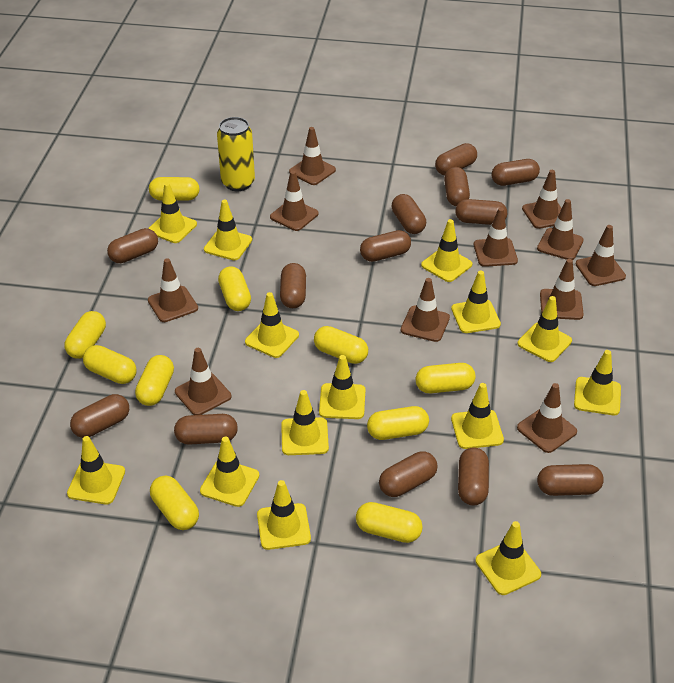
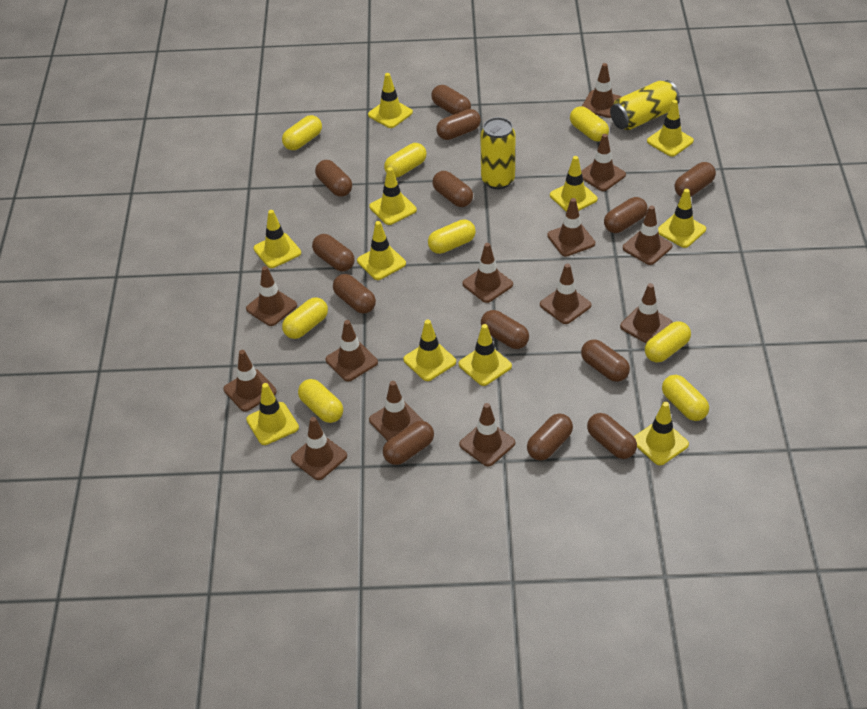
brown traffic cone: [148,258,198,322] [175,348,231,415] [270,171,319,231] [289,127,336,185] [401,278,450,342] [474,207,518,267] [517,383,577,453] [522,170,562,229] [537,199,584,260] [540,259,584,320] [575,225,626,286] = 11 -> [223,350,277,412] [246,266,297,326] [291,417,347,480] [325,320,378,381] [369,381,423,441] [459,403,515,467] [462,243,513,303] [540,263,592,324] [547,198,595,257] [581,134,626,191] [582,63,621,118] [620,283,672,343] [623,205,672,265] = 13
yellow can: [217,117,255,191] = 1 -> [480,117,515,189] [610,80,680,130] = 2
yellow capsule: [65,311,106,359] [83,345,137,384] [135,355,174,406] [149,177,199,201] [150,476,199,530] [218,266,251,311] [314,326,368,364] [356,502,423,543] [367,406,429,440] [416,363,476,393] = 10 -> [282,115,322,150] [282,297,328,339] [298,379,343,423] [384,143,427,178] [428,219,476,254] [570,106,609,141] [645,321,691,363] [662,375,709,421] = 8
yellow traffic cone: [67,436,125,504] [148,183,197,243] [200,437,259,507] [204,200,252,260] [245,292,299,358] [257,480,311,550] [281,390,329,455] [319,355,365,419] [421,219,472,282] [451,271,501,333] [451,383,504,449] [476,521,541,595] [518,296,572,362] [574,350,621,415] = 14 -> [246,383,299,445] [254,210,301,268] [357,221,406,280] [368,73,413,128] [369,167,417,225] [403,320,456,381] [459,324,512,386] [550,156,598,212] [634,402,689,465] [647,100,694,157] [658,189,706,248] = 11

